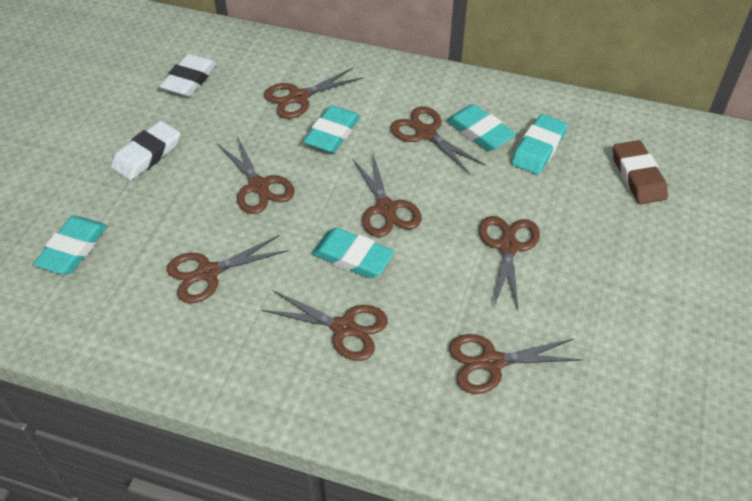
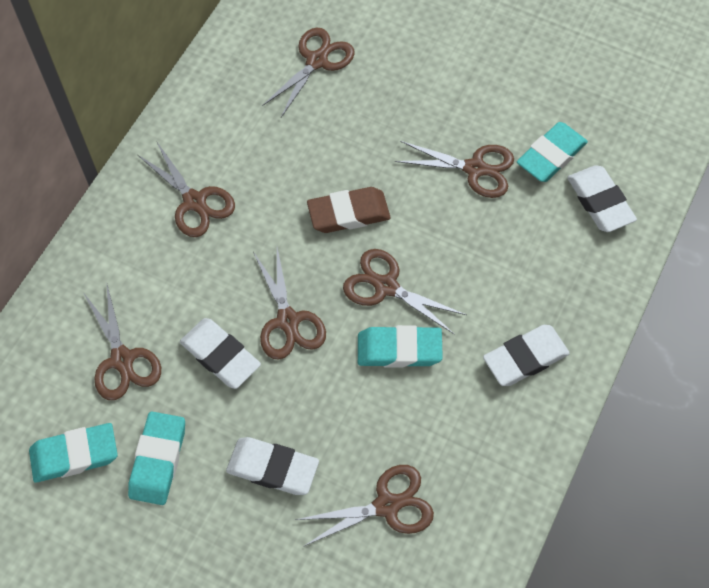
brown scissors: [167,235,289,303] [217,136,295,214] [261,290,388,361] [264,68,363,119] [352,154,422,237] [390,106,486,175] [449,334,582,394] [479,216,540,310] = 8 -> [83,285,161,400] [138,141,235,237] [253,248,326,360] [262,28,355,117] [295,465,434,547] [343,249,466,335] [395,141,514,198] = 7
turquoise eraser: [33,216,107,274] [303,105,360,153] [312,228,395,278] [447,104,516,151] [511,114,568,175] = 5 -> [29,423,118,483] [128,412,185,505] [358,325,443,368] [517,122,588,182] = 4
white eraser: [111,121,180,181] [159,54,217,97] = 2 -> [180,318,261,389] [226,437,319,495] [483,325,570,386] [567,165,637,232] = 4

